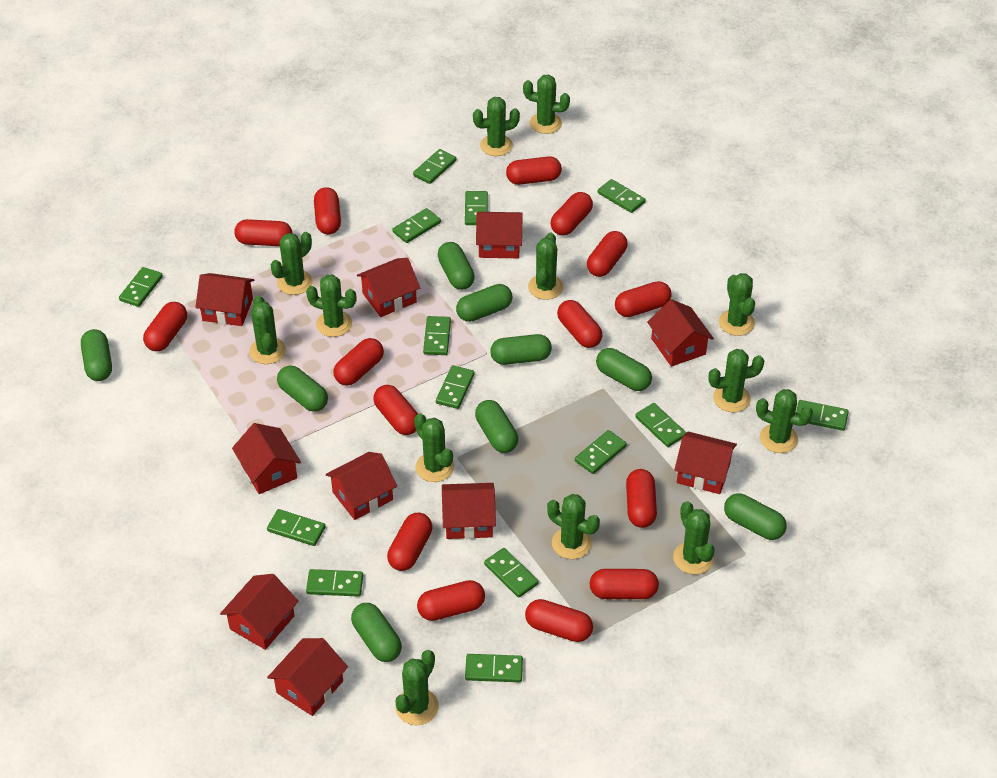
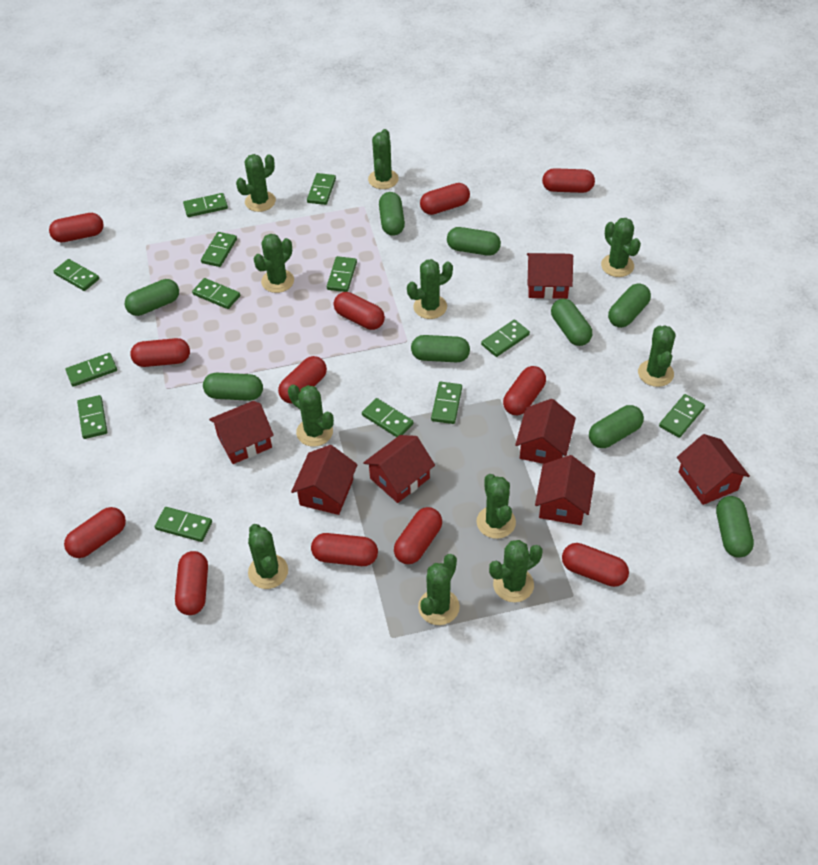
green cactus: [249,296,286,364] [270,232,313,295] [306,275,357,337] [395,650,439,725] [414,413,454,482] [473,97,520,156] [523,75,570,134] [528,232,563,300] [547,494,600,559] [673,501,715,574] [708,349,764,412] [719,273,755,336] [756,389,813,453] = 13 -> [236,154,276,212] [248,524,288,589] [253,234,294,293] [288,385,334,447] [368,129,399,189] [407,259,453,319] [418,554,460,625] [477,474,516,539] [489,540,542,602] [601,218,641,277] [638,325,676,387] = 11
green domino: [119,267,163,307] [267,509,325,546] [306,569,363,597] [392,208,441,243] [413,149,456,184] [423,316,451,355] [436,365,475,409] [465,191,488,225] [465,654,523,682] [484,548,539,598] [575,430,627,474] [598,179,645,213] [635,403,686,447] [796,400,849,431] = 14 -> [54,259,99,291] [66,353,117,387] [77,395,107,439] [155,507,212,542] [183,193,228,217] [192,278,240,309] [201,232,237,267] [307,173,336,205] [327,256,357,292] [362,398,413,437] [431,382,462,424] [481,320,530,357] [659,394,705,438] = 13
red capsule: [143,302,187,351] [234,219,292,246] [314,187,341,234] [333,338,384,386] [373,385,418,435] [387,513,432,571] [417,580,485,621] [506,156,562,185] [525,599,593,642] [551,192,593,236] [557,300,603,348] [587,231,628,277] [590,569,659,599] [615,281,671,317] [626,469,657,528] = 15 -> [49,213,104,242] [64,507,126,558] [130,338,190,367] [175,551,208,615] [278,356,327,403] [311,533,378,566] [334,292,385,330] [394,507,442,564] [420,183,470,215] [503,366,546,415] [542,168,595,193] [562,543,629,587] = 12
red house: [195,273,254,326] [220,574,298,650] [232,423,301,494] [267,638,348,716] [326,452,397,520] [357,258,420,317] [442,483,496,539] [476,212,523,258] [647,299,714,367] [674,431,737,494] = 10 -> [209,401,274,464] [291,445,358,515] [363,435,435,503] [515,399,576,464] [527,253,573,299] [535,455,595,525] [677,434,750,505] = 7

